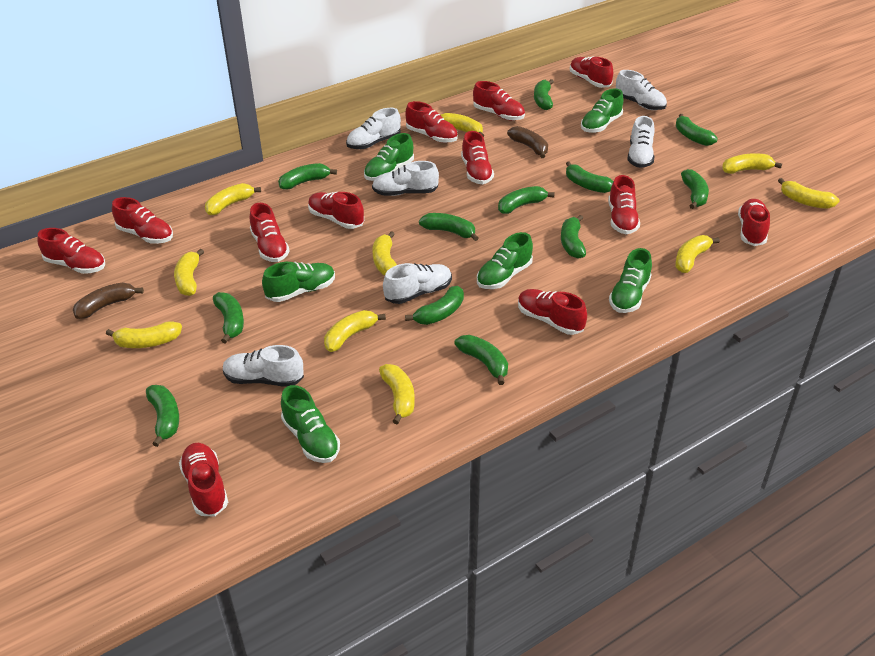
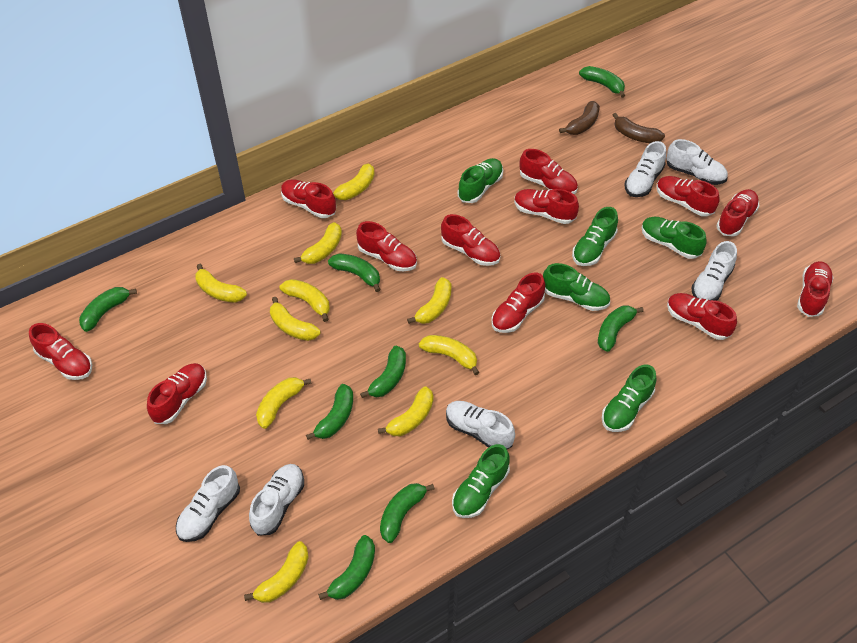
green banana: [146,385,179,447] [213,292,244,344] [278,163,337,190] [405,286,464,325] [419,213,478,241] [454,335,508,385] [498,186,555,214] [534,79,554,110] [561,215,586,259] [566,161,613,193] [676,114,718,146] [681,169,709,209] = 12 -> [79,287,137,332] [306,384,353,440] [318,535,375,600] [328,253,381,292] [360,346,406,398] [380,483,434,543] [579,66,625,98] [598,306,644,352] = 8

